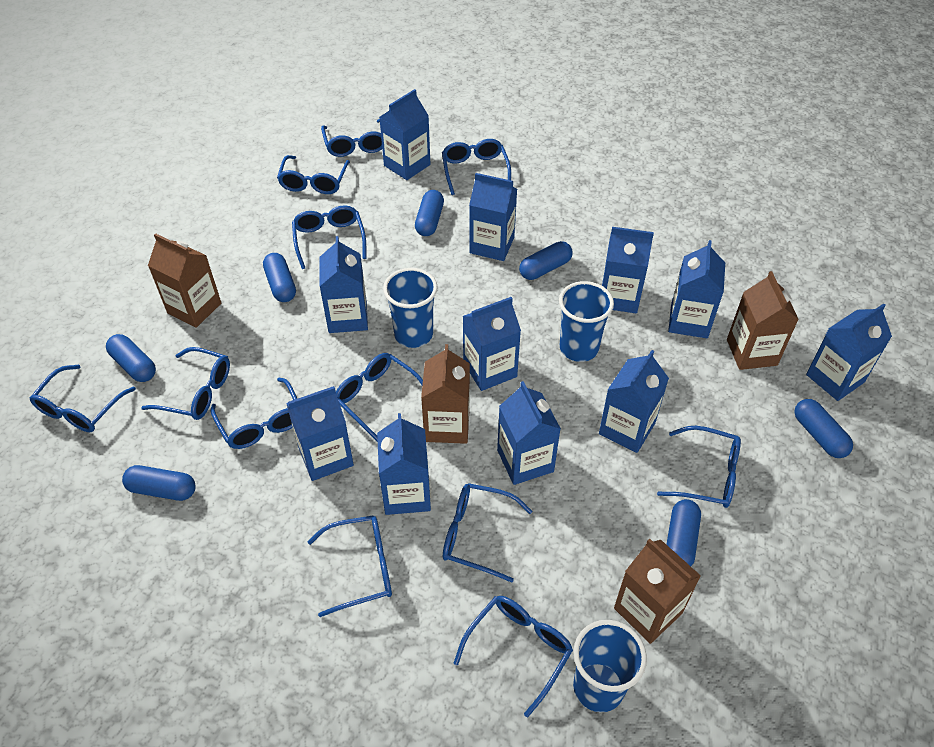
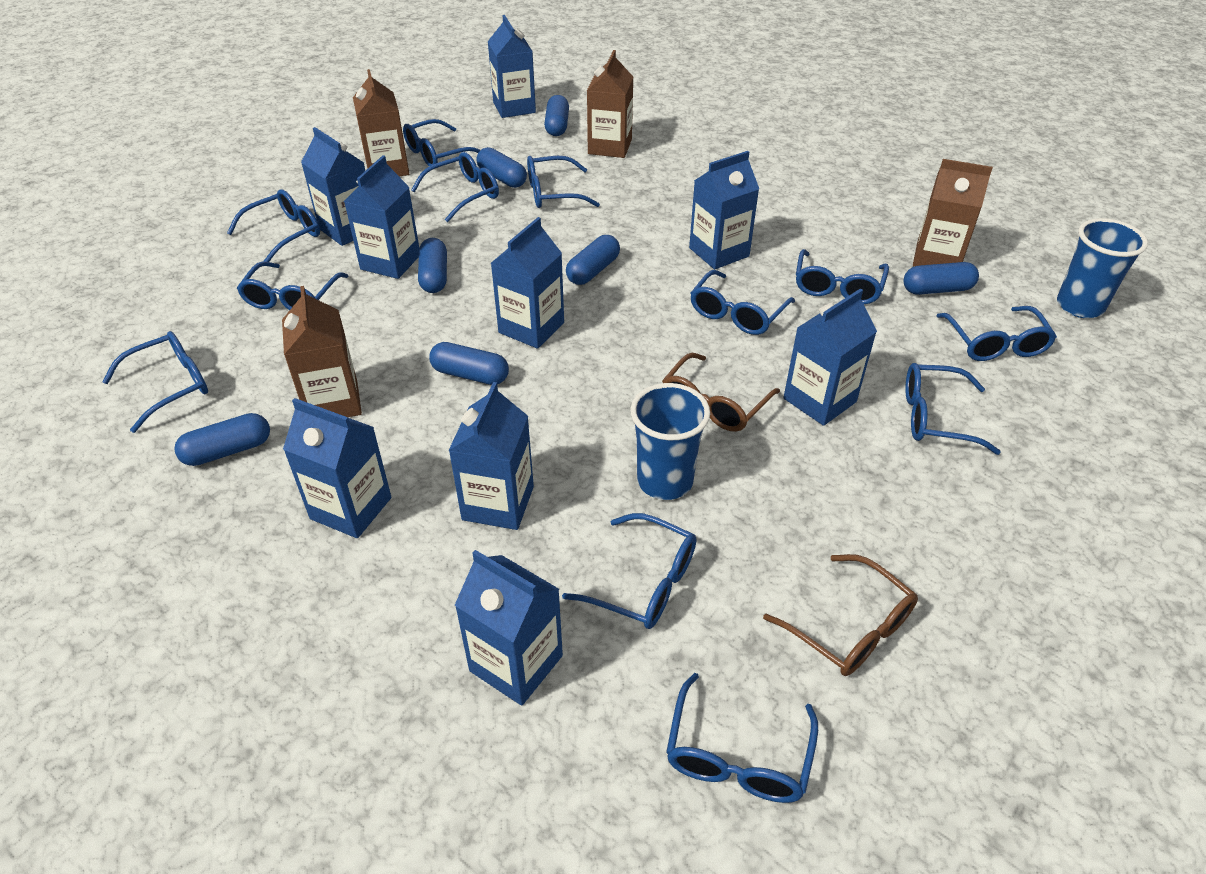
blue carton: [286,386,354,481] [319,236,368,333] [377,413,431,515] [379,89,430,180] [463,297,521,391] [469,173,517,261] [497,381,561,485] [599,350,669,453] [602,227,654,313] [668,240,725,338] [806,303,892,401] = 11 -> [283,398,391,538] [301,127,365,246] [344,155,419,279] [448,382,534,530] [455,550,563,706] [488,15,536,118] [491,217,564,349] [689,151,759,269] [783,289,877,426] = 9
blue cup: [383,268,438,348] [559,281,614,362] [573,620,647,712] = 3 -> [630,383,710,500] [1057,218,1148,318] = 2
brown glasses: none = 0 -> [662,353,780,432] [763,554,918,676] = 2

